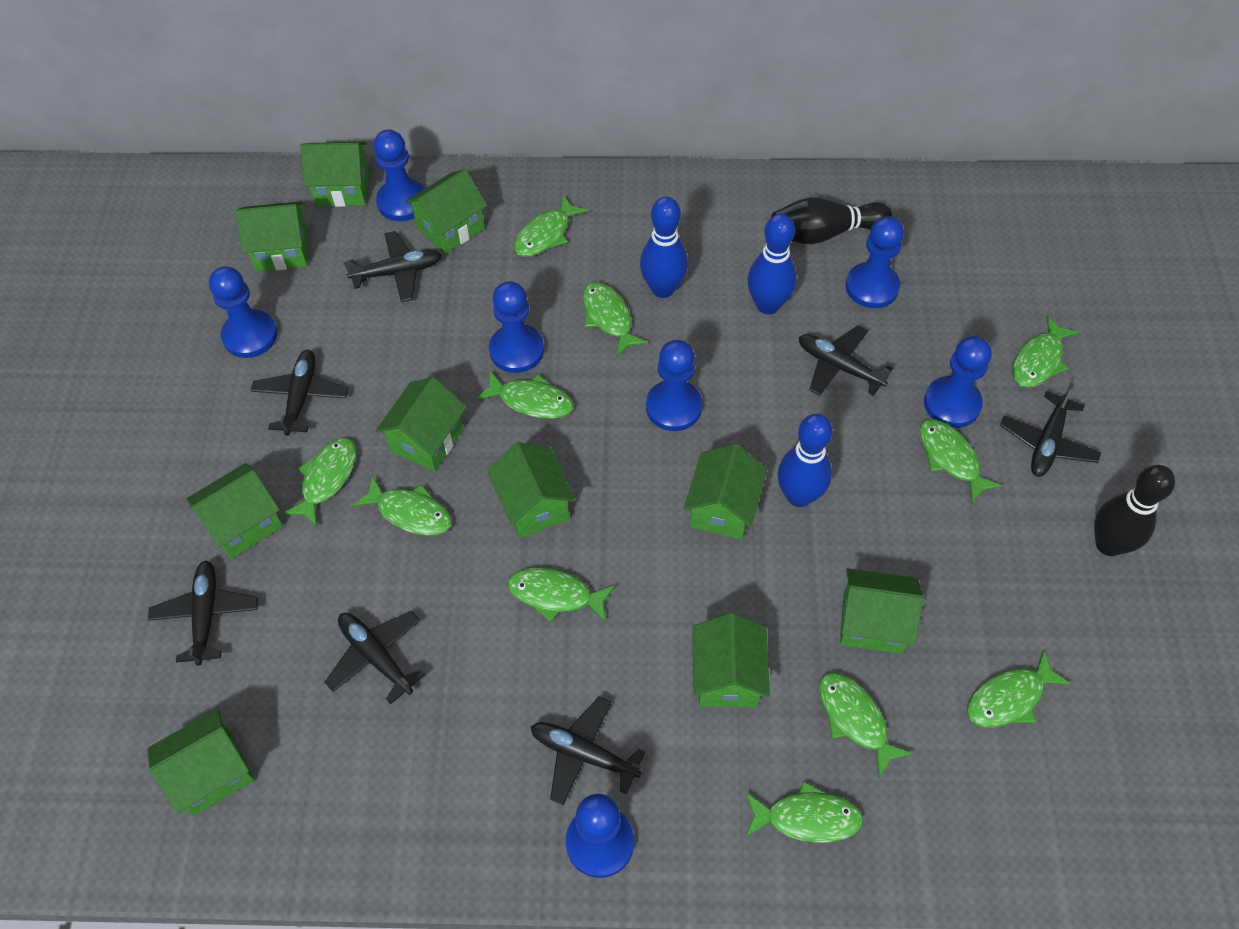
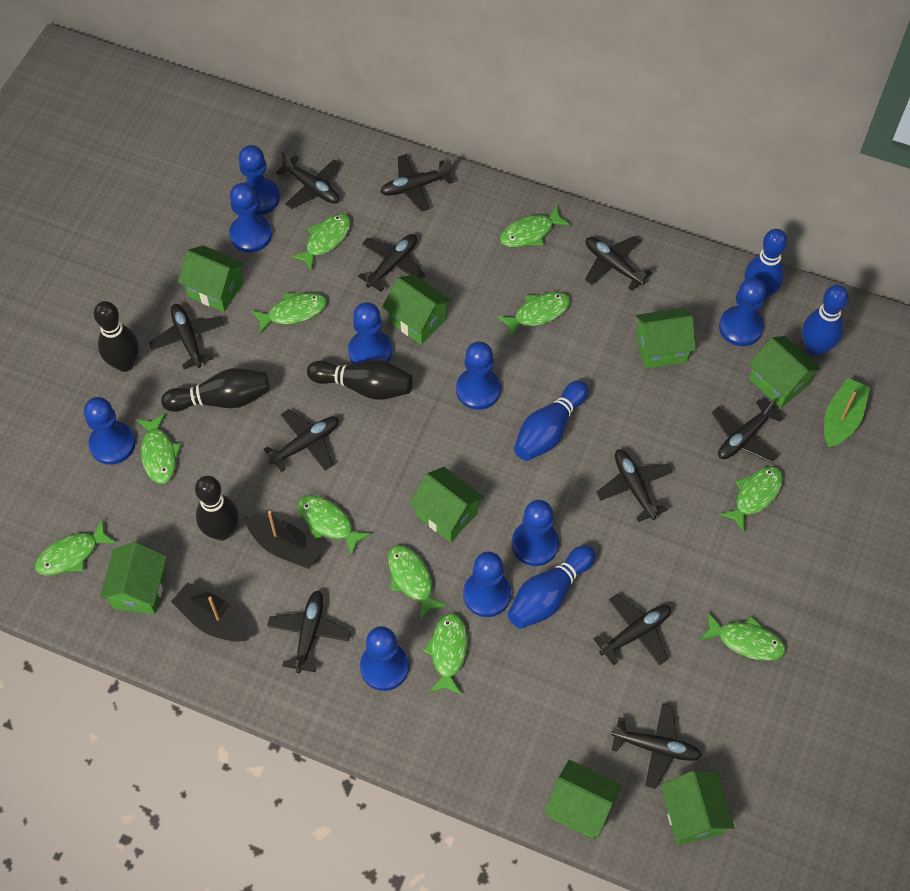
black boat: none = 0 -> [171,582,248,642] [245,511,323,569] = 2
black bowling pin: [771,197,892,244] [1094,465,1175,556] = 2 -> [94,301,139,372] [161,368,269,412] [195,476,239,540] [307,360,413,400] = 4
black plane: [148,560,258,666] [250,350,348,436] [325,611,426,704] [343,231,442,302] [531,696,645,806] [799,326,893,396] [1000,383,1101,477] = 7 -> [148,304,224,369] [264,409,339,472] [267,590,351,673] [276,152,340,209] [358,234,425,292] [380,154,453,212] [585,236,652,291] [593,594,671,666] [596,449,673,522] [611,703,702,789] [712,398,783,463] = 11
blue bowling pin: [640,197,688,298] [748,213,797,314] [778,414,832,507] = 3 -> [508,545,595,629] [514,381,588,461] [744,229,787,299] [802,285,849,356] = 4
blue pawn: [209,266,278,358] [373,130,425,221] [489,281,544,373] [566,794,634,878] [646,340,702,431] [846,216,904,308] [924,336,992,428] = 7 -> [84,397,136,465] [229,183,272,253] [239,145,280,215] [348,302,392,364] [360,626,409,691] [456,341,501,410] [463,552,511,617] [512,500,559,566] [719,278,766,346] = 9
green boat: none = 0 -> [824,378,870,448] = 1
green house: [147,708,254,816] [186,463,283,559] [235,201,308,272] [300,142,369,207] [376,377,466,471] [405,169,487,254] [487,442,576,539] [684,444,767,540] [692,613,770,707] [840,568,924,654] = 10 -> [100,542,167,614] [178,245,245,312] [382,275,452,345] [409,467,484,542] [544,759,622,839] [635,308,696,369] [661,771,734,845] [749,336,821,408] = 8

